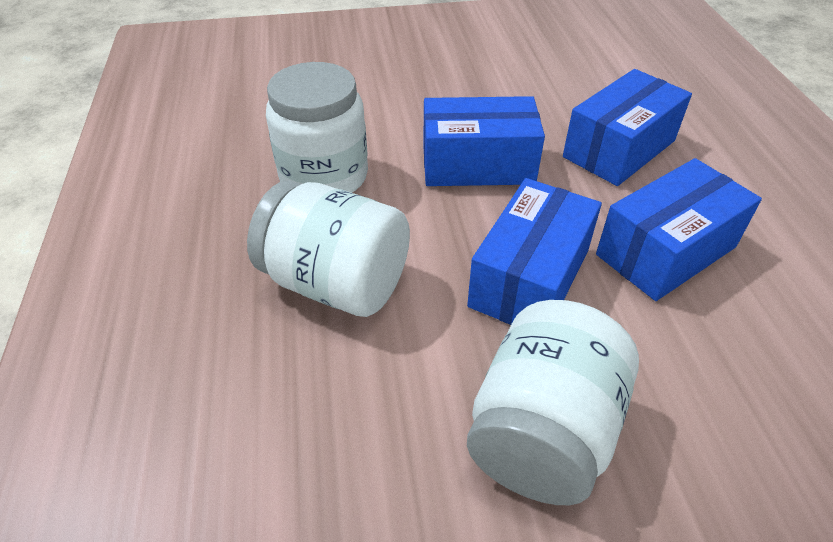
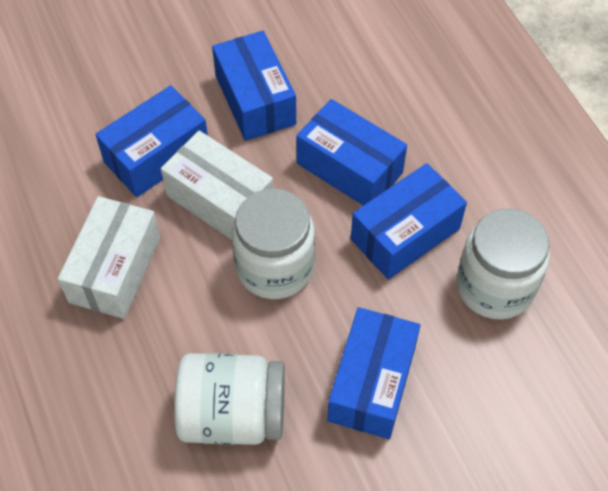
blue box: [423,96,545,186] [467,178,602,325] [563,69,692,186] [596,158,762,301] = 4 -> [95,85,208,197] [212,31,296,141] [296,99,407,206] [327,307,421,439] [351,163,467,280] = 5
white box: none = 0 -> [58,196,160,319] [161,130,273,240] = 2

